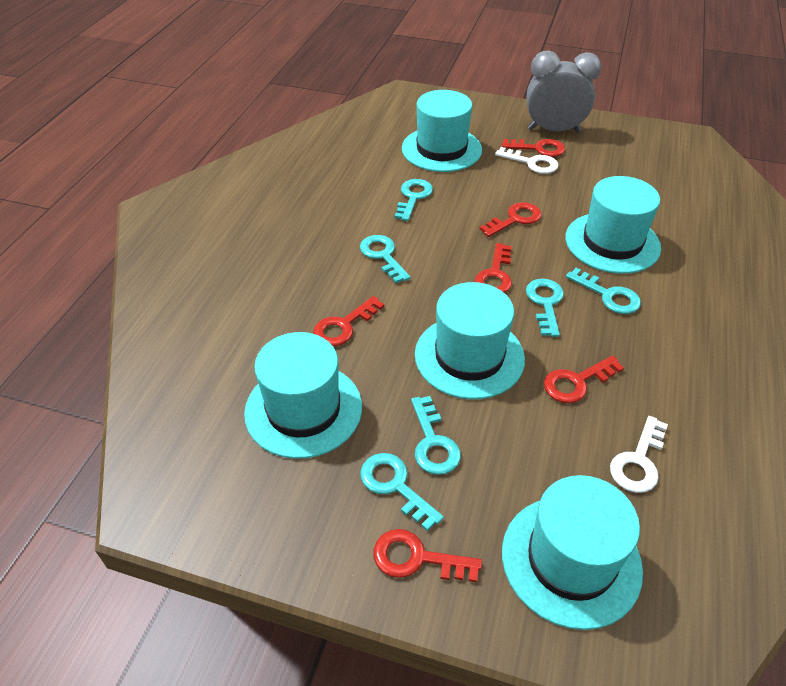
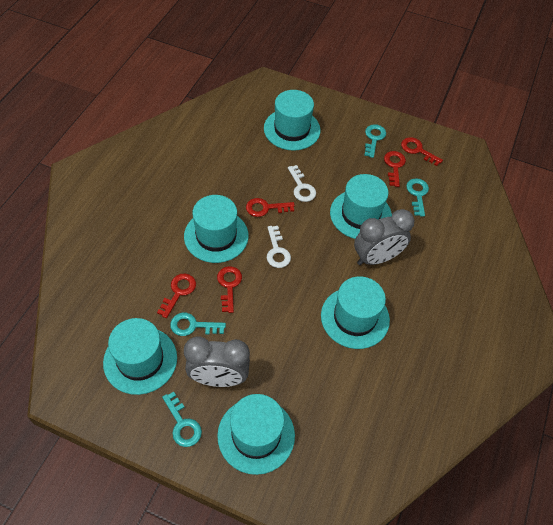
grey clock: [527,51,601,133] = 1 -> [184,337,250,387] [354,209,414,265] = 2
red key: [313,296,384,346] [373,529,482,582] [475,243,512,293] [480,202,542,237] [502,139,565,157] [544,356,624,403] = 6 -> [157,274,196,318] [217,266,242,313] [246,198,295,217] [384,151,406,187] [401,137,443,166] = 5
turquoise hat: [244,332,362,459] [402,90,482,172] [415,282,525,399] [502,475,643,630] [565,176,661,274] = 5 -> [103,318,177,395] [184,195,249,263] [217,394,295,475] [264,90,321,151] [321,276,390,349] [330,174,392,239] = 6
turquoise key: [360,235,411,283] [360,453,444,531] [394,179,433,221] [411,396,461,475] [526,279,564,337] [566,268,641,314] = 6 -> [162,392,202,447] [170,312,226,336] [364,124,386,158] [406,178,429,217] = 4

